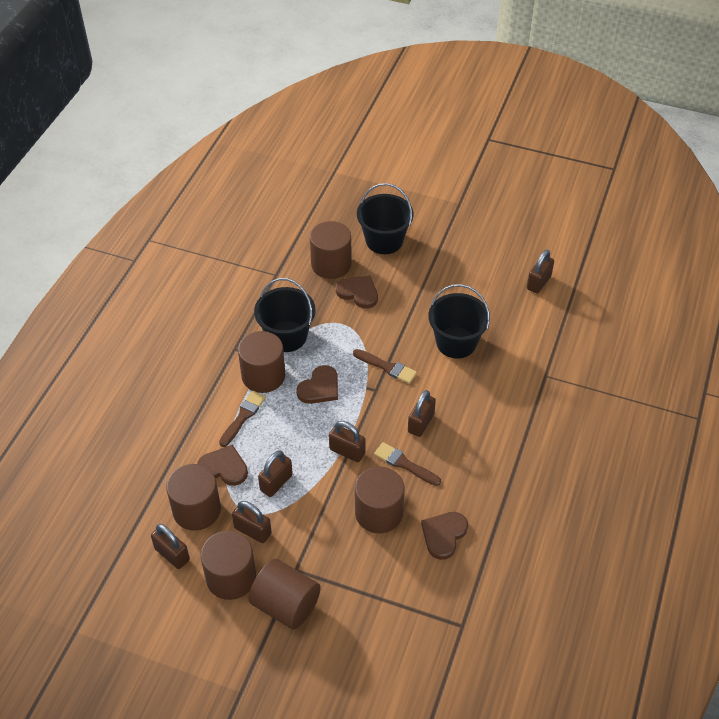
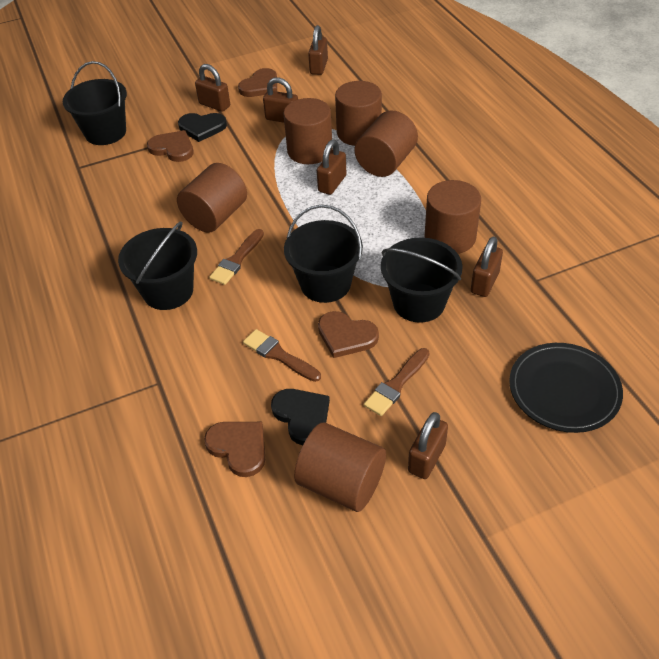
black bucket: [254,278,316,352] [357,183,414,254] [428,284,490,359] = 3 -> [63,61,127,145] [118,221,197,310] [284,205,363,303] [381,238,463,323] = 4
black heart: none = 0 -> [178,113,227,142] [271,389,330,445] = 2
black plate: none = 0 -> [509,343,623,433] = 1

